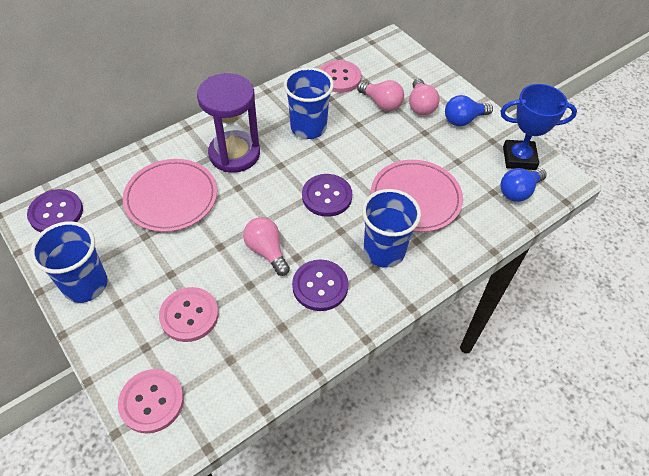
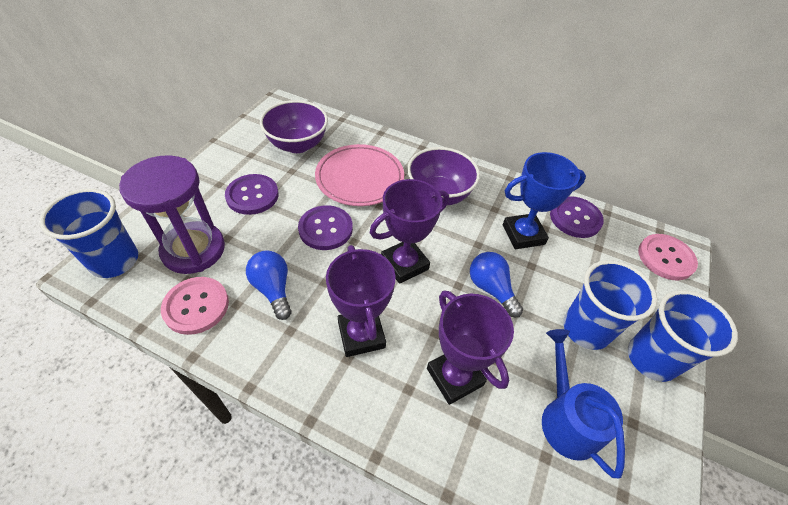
blue watering can: none = 0 -> [542,329,625,478] = 1
pink button: [118,369,184,434] [159,287,219,342] [320,60,362,93] = 3 -> [161,277,229,335] [638,234,698,281] = 2
pink light bulb: [243,217,290,276] [357,80,404,111] [409,78,440,115] = 3 -> none = 0
pink plate: [123,159,217,232] [371,160,463,232] = 2 -> [315,144,404,206] = 1
purple bowl: none = 0 -> [260,100,328,153] [407,147,480,205] = 2
purple trophy: none = 0 -> [326,245,396,357] [370,179,449,284] [427,291,514,405] = 3

